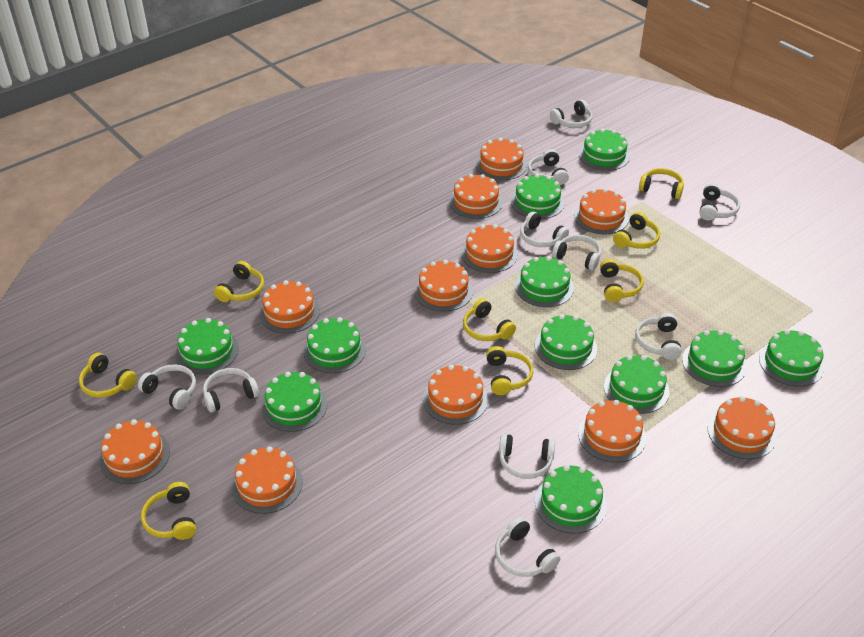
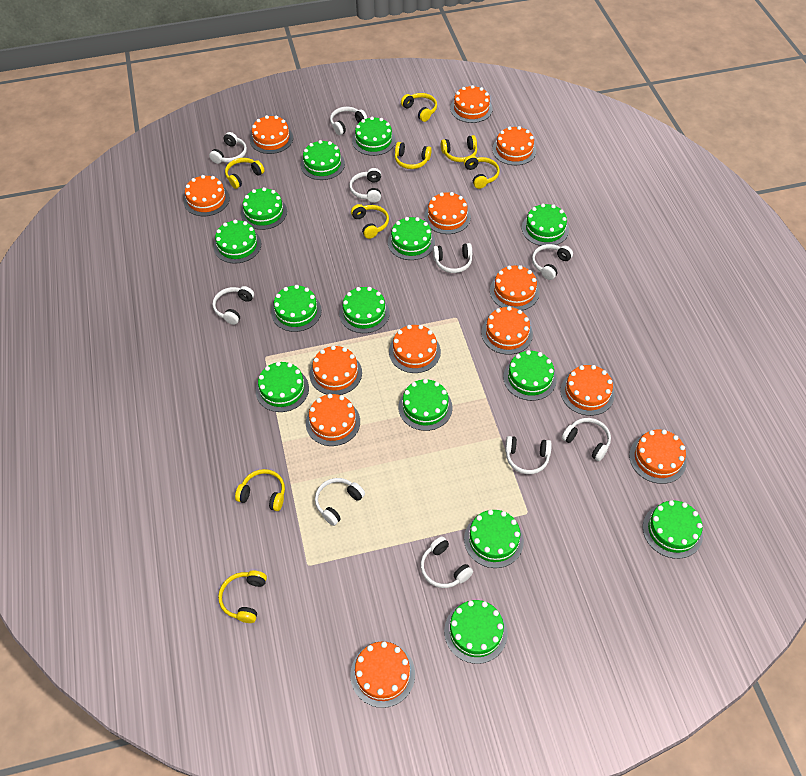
green cake: [175,318,239,374] [261,372,327,432] [303,317,366,373] [511,174,565,219] [515,256,574,307] [535,314,597,370] [535,465,607,534] [579,129,630,171] [604,355,669,414] [682,330,747,387] [759,329,824,387] = 11 -> [214,220,261,264] [241,187,287,230] [256,362,309,412] [271,285,322,332] [301,140,345,180] [339,287,390,333] [352,117,396,156] [388,217,435,260] [398,379,453,431] [444,600,508,664] [464,510,524,568] [503,350,557,401] [522,203,569,246] [643,500,703,559] = 14
orange cake: [99,419,170,484] [232,446,302,514] [259,280,320,333] [414,260,473,312] [423,365,488,425] [449,174,503,219] [461,224,518,273] [476,138,527,180] [574,188,629,234] [578,400,646,463] [707,396,777,459] = 11 -> [184,175,230,216] [250,115,293,154] [306,394,360,446] [309,345,362,395] [350,641,415,708] [389,325,441,373] [424,192,471,234] [450,85,493,123] [481,306,533,355] [490,265,539,310] [492,126,536,165] [560,365,615,416] [629,430,687,484] = 13

